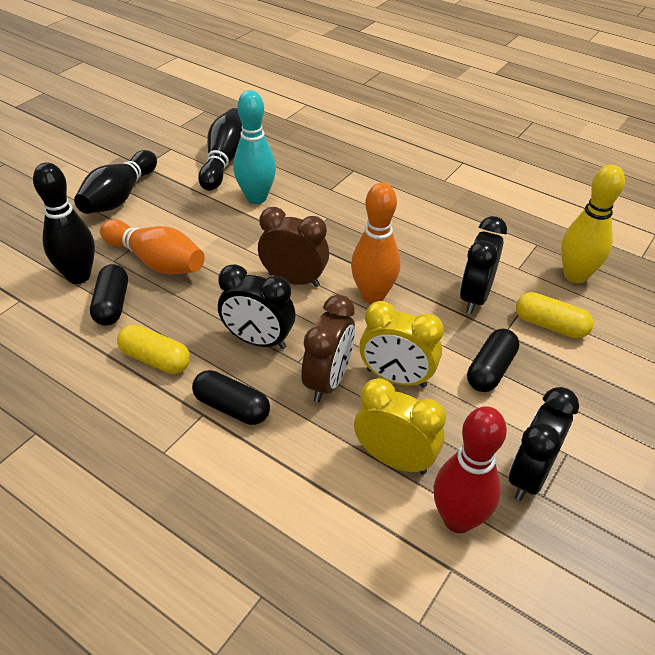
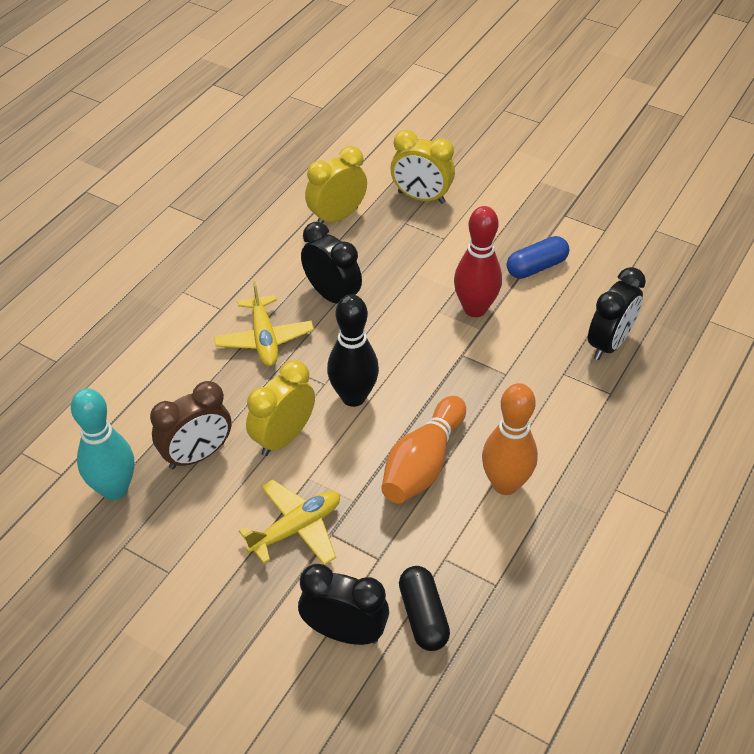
black bowling pin: [33,162,95,284] [74,150,157,214] [198,108,242,191] = 3 -> [327,295,379,407] = 1
black capsule: [90,264,128,326] [192,370,270,425] [467,329,519,392] = 3 -> [399,566,450,651] = 1
blue capsule: none = 0 -> [507,236,569,279] = 1
brown clock: [258,207,329,287] [301,295,355,402] = 2 -> [150,381,232,469] = 1
yellow bowling pin: [561,165,625,284] = 1 -> none = 0
yellow capsule: [117,325,190,374] [516,292,594,339] = 2 -> none = 0
yellow clock: [354,378,446,475] [359,301,444,388] = 2 -> [246,360,315,456] [305,146,367,223] [390,130,455,204] = 3
yellow plane: none = 0 -> [214,281,314,366] [239,479,340,565] = 2

